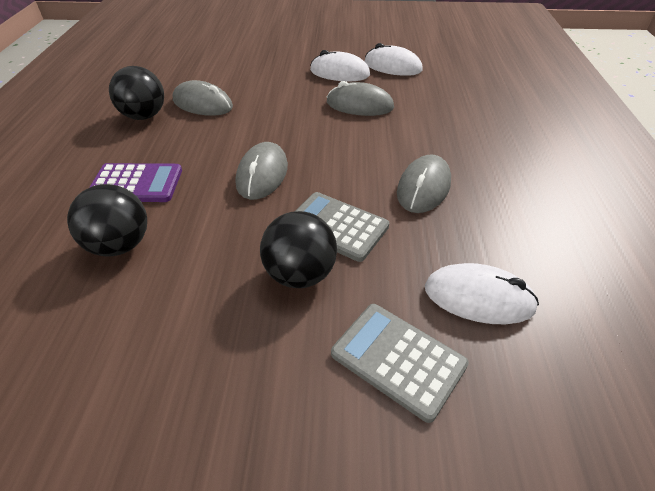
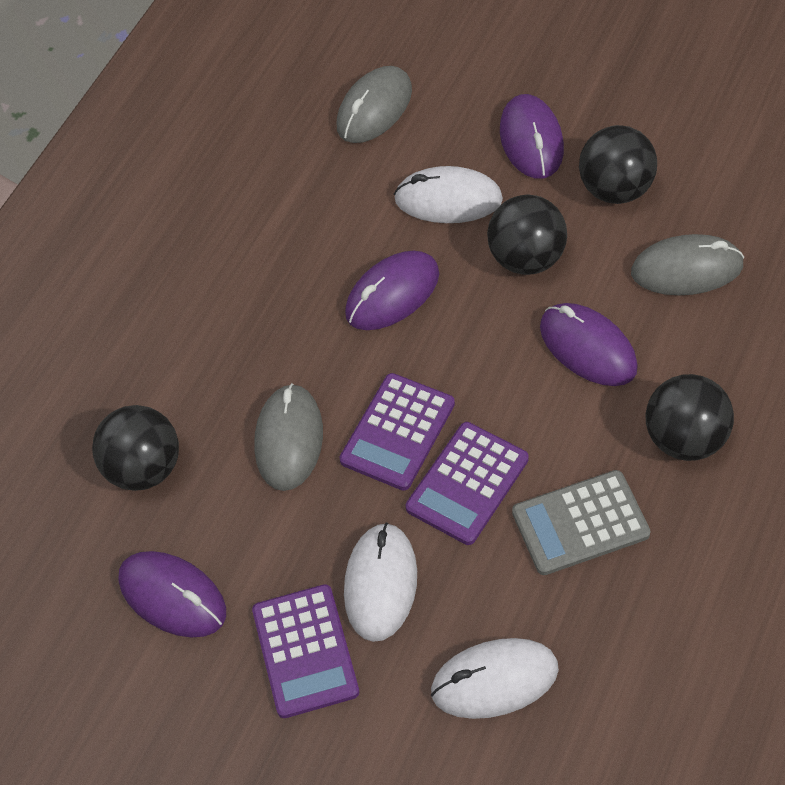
black ball: [67,184,147,257] [109,66,164,120] [260,211,337,288] = 3 -> [92,405,179,491] [487,195,567,275] [579,125,657,204] [645,374,734,461] = 4
grey calculator: [295,192,389,262] [331,304,469,423] = 2 -> [512,470,651,575] = 1
grey mouse: [173,80,233,116] [236,142,288,200] [327,81,394,116] [397,154,451,213] = 4 -> [254,383,323,491] [336,66,412,143] [631,234,744,295] = 3
purple calculator: [89,163,182,202] = 1 -> [252,584,359,718] [339,373,455,491] [406,422,529,545] = 3
purple mouse: none = 0 -> [119,551,226,638] [345,250,439,330] [500,94,564,179] [540,303,638,386] = 4

